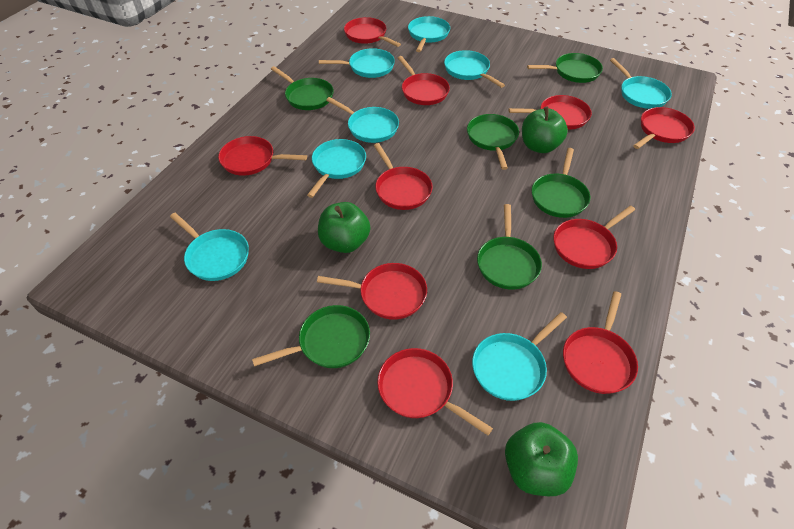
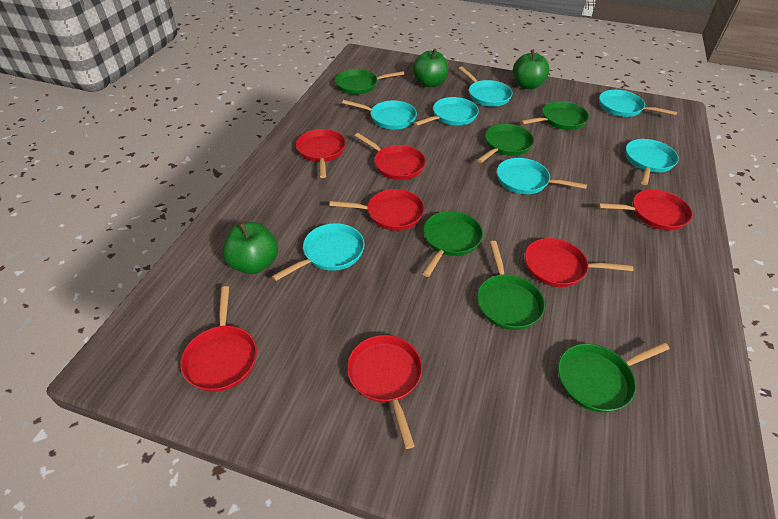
red pan: [218,136,307,176] [317,263,427,320] [344,17,401,47] [374,143,433,210] [377,348,493,435] [398,56,450,105] [509,95,592,130] [553,205,635,269] [563,291,638,394] [633,107,695,149] = 10 -> [180,286,257,392] [296,129,346,178] [329,189,424,231] [347,335,422,449] [355,133,426,180] [525,238,634,287] [598,189,693,231] = 7
turquoise pan: [170,213,249,281] [307,139,366,198] [319,48,395,78] [326,97,399,143] [408,16,450,52] [444,50,505,88] [472,312,567,401] [610,58,672,109] = 8 -> [272,223,365,281] [342,100,417,130] [414,97,479,126] [458,67,513,107] [497,158,587,194] [599,90,677,117] [626,139,679,185] = 7

